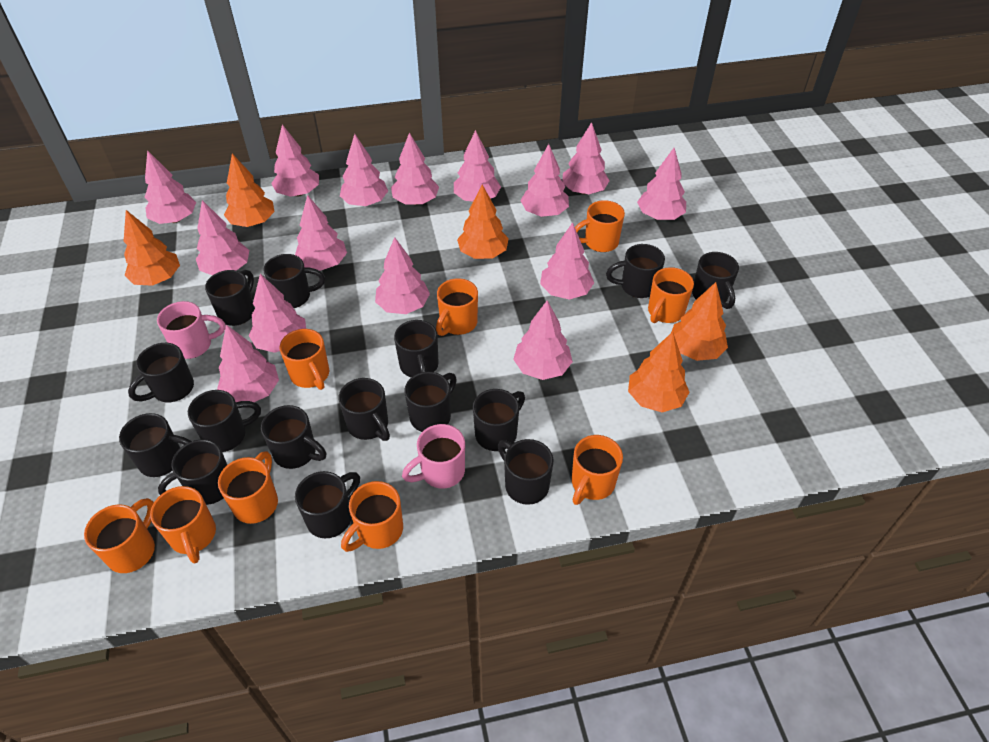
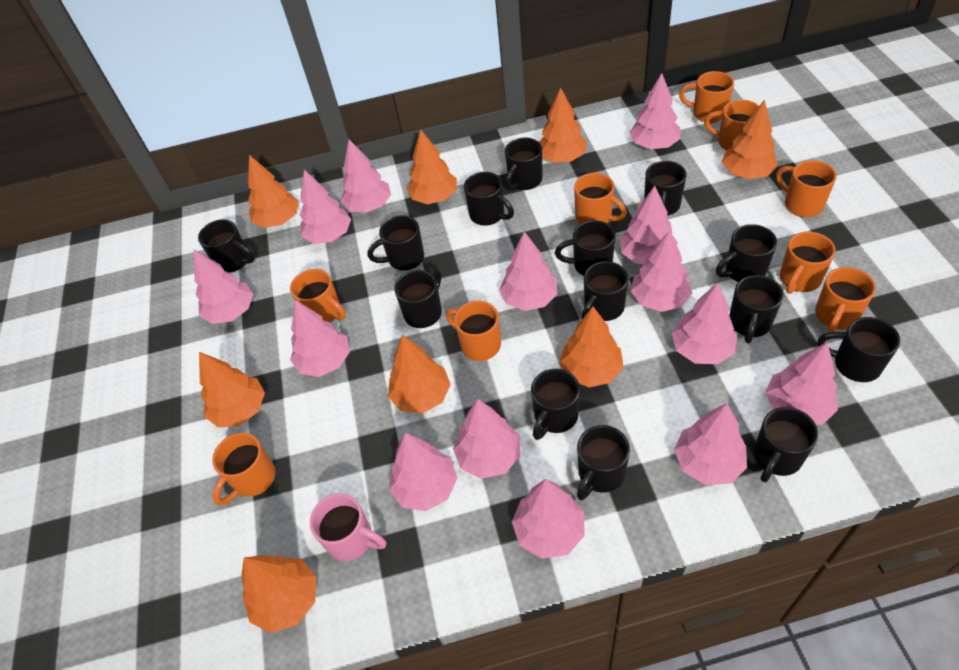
black mug: [119,413,191,477] [128,343,194,402] [158,439,227,505] [188,390,261,452] [205,270,255,326] [261,405,326,469] [263,254,325,308] [295,471,360,538] [339,378,390,441] [394,320,439,377] [404,372,457,432] [473,389,525,451] [498,439,553,505] [606,244,665,298] [692,252,739,309] = 15 -> [198,219,255,273] [368,215,424,271] [394,269,442,328] [464,172,514,226] [505,137,542,191] [531,369,580,440] [555,220,615,276] [577,425,630,500] [582,261,628,321] [644,161,687,216] [716,224,777,282] [729,275,783,343] [754,407,818,482] [818,317,900,382] = 14
orange tree: [124,210,180,286] [224,154,274,227] [457,185,509,259] [628,332,689,412] [671,282,728,361] = 5 -> [199,352,265,428] [241,555,316,633] [248,155,299,228] [388,335,451,413] [407,130,457,204] [539,88,587,162] [559,306,624,387] [722,99,778,179] = 8
pink mug: [157,301,225,359] [402,424,465,488] = 2 -> [310,494,386,561] = 1
pink tree: [145,150,196,224] [196,200,249,275] [217,325,279,402] [249,274,306,353] [271,124,319,197] [295,195,347,270] [340,134,388,206] [375,237,430,314] [391,133,439,205] [454,130,501,201] [513,300,573,380] [520,144,569,217] [540,222,594,300] [562,122,610,194] [637,148,686,220] = 15 -> [194,250,253,324] [290,300,350,377] [300,170,351,244] [341,139,391,213] [389,433,457,511] [453,399,520,479] [499,232,557,311] [512,479,585,559] [620,186,678,264] [629,73,680,149] [631,230,692,312] [671,283,737,364] [674,403,747,485] [765,342,838,425] = 14

